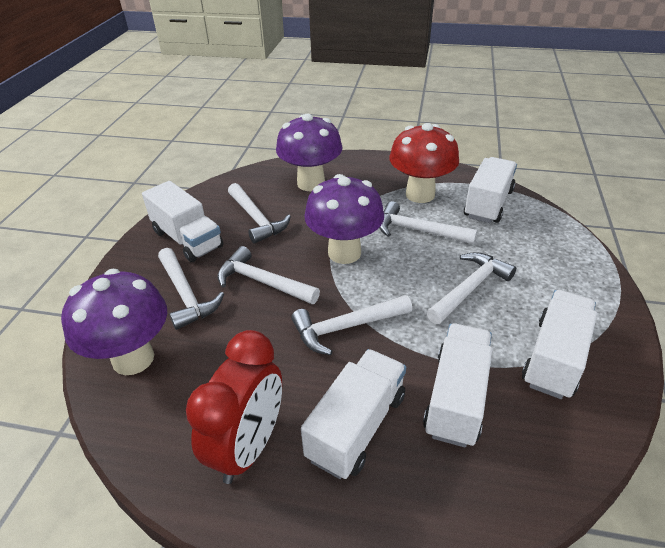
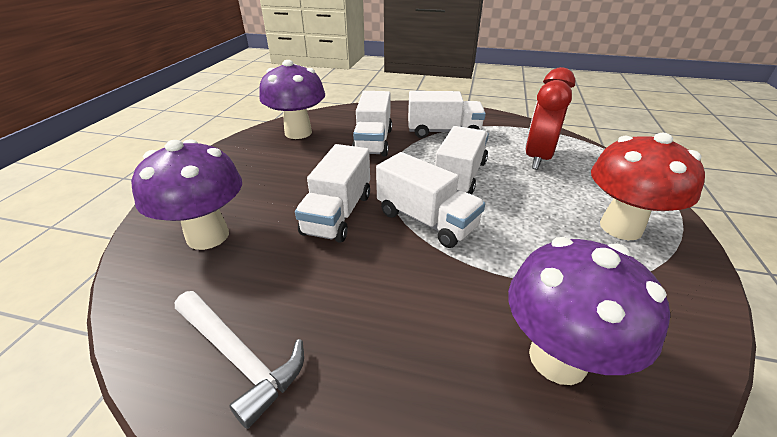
white hammer: [158,248,224,330] [217,246,320,304] [228,183,291,244] [291,295,412,355] [379,201,477,244] [427,252,516,324] = 6 -> [175,291,304,429] = 1

